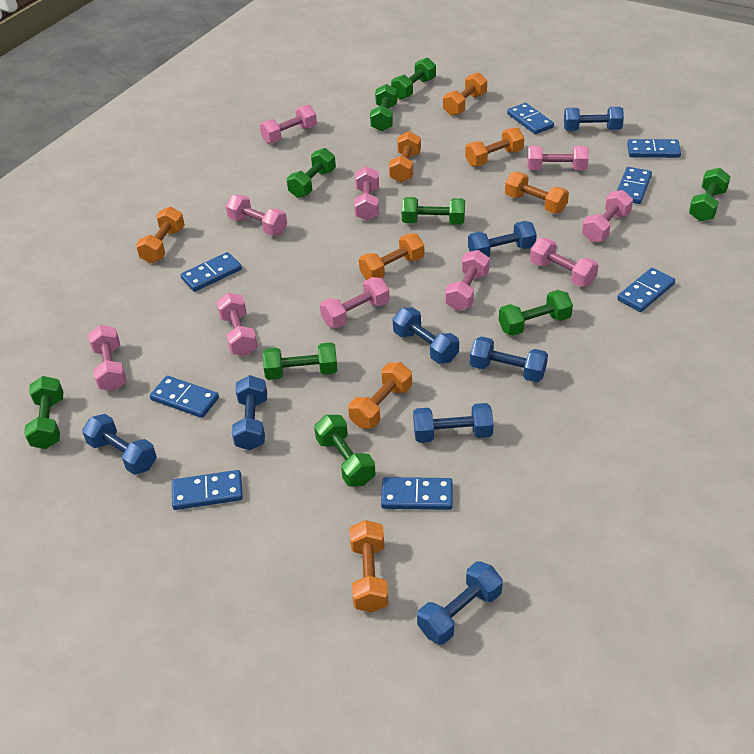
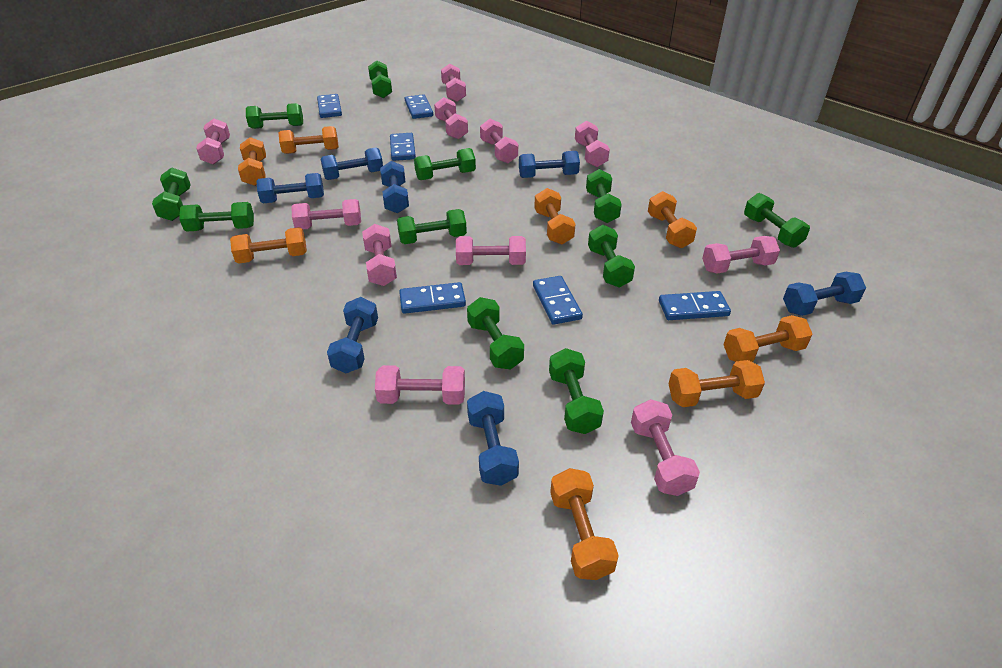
blue domino: [150,376,219,418] [172,470,243,510] [181,252,242,292] [381,477,453,510] [507,103,554,134] [617,167,652,204] [617,268,675,312] [627,139,681,158] = 8 -> [317,94,342,118] [390,133,416,161] [399,282,466,314] [405,94,433,119] [533,276,583,325] [659,291,731,320] = 6
blue dumbbell: [82,414,157,475] [232,375,267,450] [393,307,459,364] [413,403,494,443] [417,561,503,644] [468,221,537,257] [470,336,548,382] [564,107,624,131] = 8 -> [257,173,324,203] [321,147,383,180] [327,297,378,373] [380,161,409,213] [467,391,519,486] [519,151,580,178] [783,272,866,316] = 7
green dumbbell: [24,376,63,449] [263,342,337,380] [287,148,336,198] [314,415,376,487] [370,84,397,132] [391,58,436,100] [402,197,465,225] [499,290,573,336] [689,168,731,221] = 9 -> [152,167,191,221] [179,202,254,232] [246,103,303,129] [368,60,392,98] [397,209,467,244] [414,148,476,180] [467,297,524,370] [549,348,604,434] [586,169,622,223] [588,225,635,287] [744,193,810,248] = 11
pink dumbbell: [88,325,127,391] [216,293,258,356] [226,195,287,236] [260,105,317,144] [320,277,390,328] [354,166,379,221] [445,250,490,311] [527,146,589,170] [530,238,599,287] [582,190,633,243] = 10 -> [196,118,230,165] [291,199,361,229] [362,224,397,286] [375,365,465,405] [434,97,468,139] [441,64,466,102] [456,236,526,265] [480,119,518,163] [575,121,610,167] [631,399,700,496] [702,236,780,274] = 11

